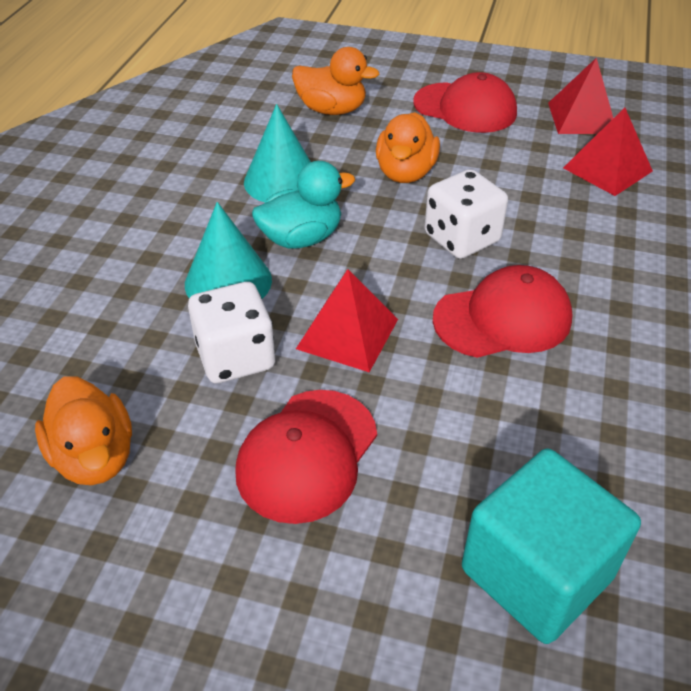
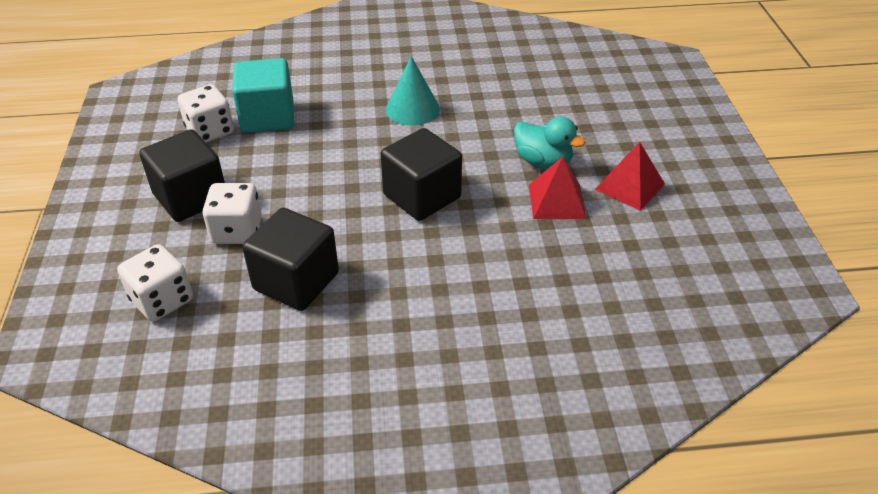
black cube: none = 0 -> [139,129,225,222] [242,208,339,311] [381,128,462,221] = 3
orange duck: [35,376,132,485] [292,47,379,115] [376,112,440,183] = 3 -> none = 0
red cap: [235,390,377,524] [413,72,517,133] [433,265,573,358] = 3 -> none = 0
red pyramid: [296,269,398,372] [548,57,613,134] [563,108,653,196] = 3 -> [529,157,586,219] [595,142,665,211] = 2
turquoise cone: [185,202,272,299] [244,104,311,202] = 2 -> [386,56,440,126] = 1
white dice: [188,282,275,383] [424,169,508,259] = 2 -> [117,244,193,322] [178,84,234,142] [203,183,262,244] = 3

